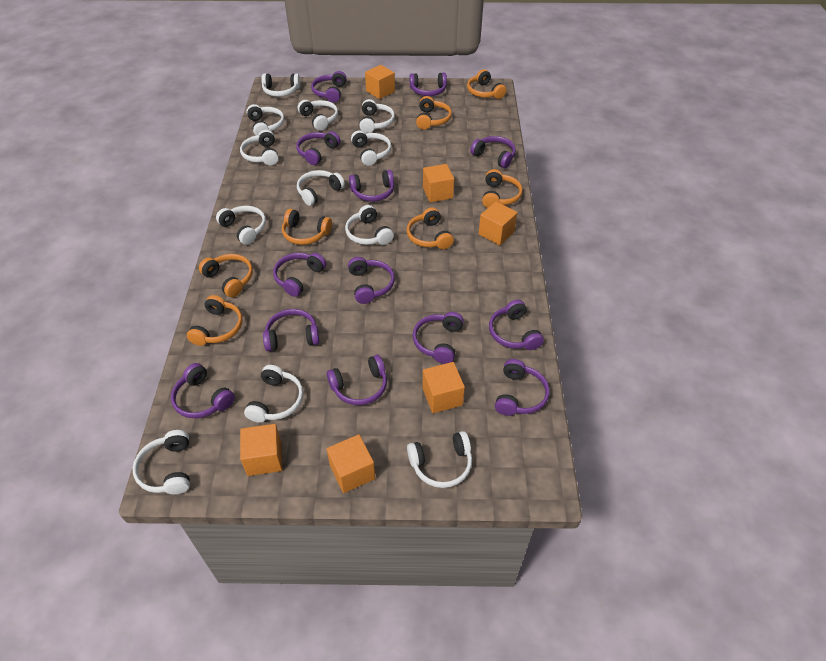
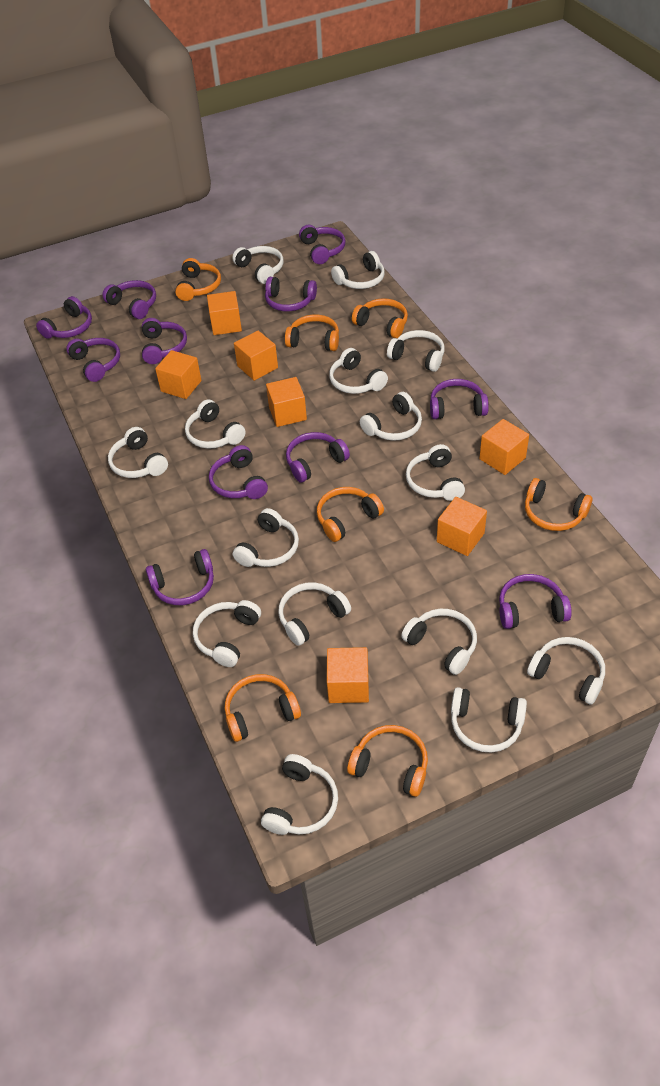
orange cube: [240,424,282,476] [327,434,375,493] [365,65,395,99] [422,362,465,413] [423,164,454,202] [479,202,517,245] = 6 -> [155,350,202,399] [207,291,242,335] [234,330,278,381] [266,377,307,427] [327,647,369,703] [437,497,487,556] [479,419,529,475] = 7
purple headphones: [171,363,235,418] [263,309,319,351] [273,253,326,297] [296,131,340,165] [311,71,347,103] [327,355,387,405] [348,257,395,304] [349,170,394,202] [410,73,447,96] [413,312,464,364] [470,136,516,168] [489,300,544,350] [495,359,550,416] = 13 -> [36,296,92,339] [66,338,120,382] [102,280,156,319] [142,318,187,364] [146,549,214,605] [209,445,268,499] [265,277,317,311] [286,432,350,482] [299,225,346,264] [430,379,489,419] [499,574,572,629] = 11
white headphones: [132,430,190,495] [216,206,266,245] [240,130,279,165] [244,365,303,423] [246,104,284,135] [261,73,300,97] [297,170,345,206] [298,100,338,131] [345,205,394,245] [351,130,391,166] [360,99,395,133] [407,431,472,488] = 12 -> [108,427,168,478] [185,399,246,449] [193,600,261,667] [232,246,283,284] [233,508,299,567] [261,754,338,835] [278,582,351,646] [329,348,388,394] [331,251,385,289] [360,392,422,441] [387,330,444,372] [401,609,477,675] [406,444,465,501] [451,687,527,753] [527,637,605,705] = 15

